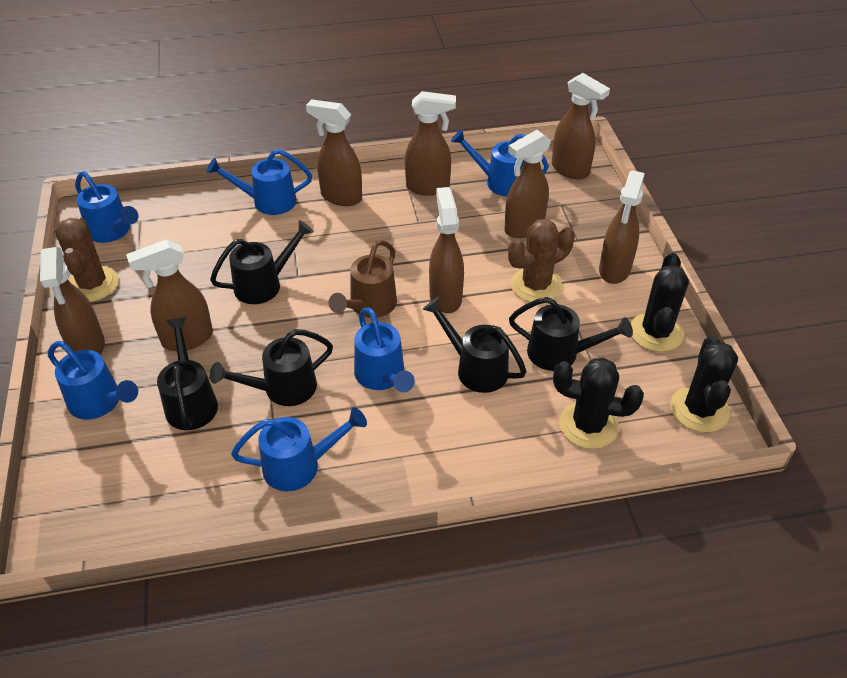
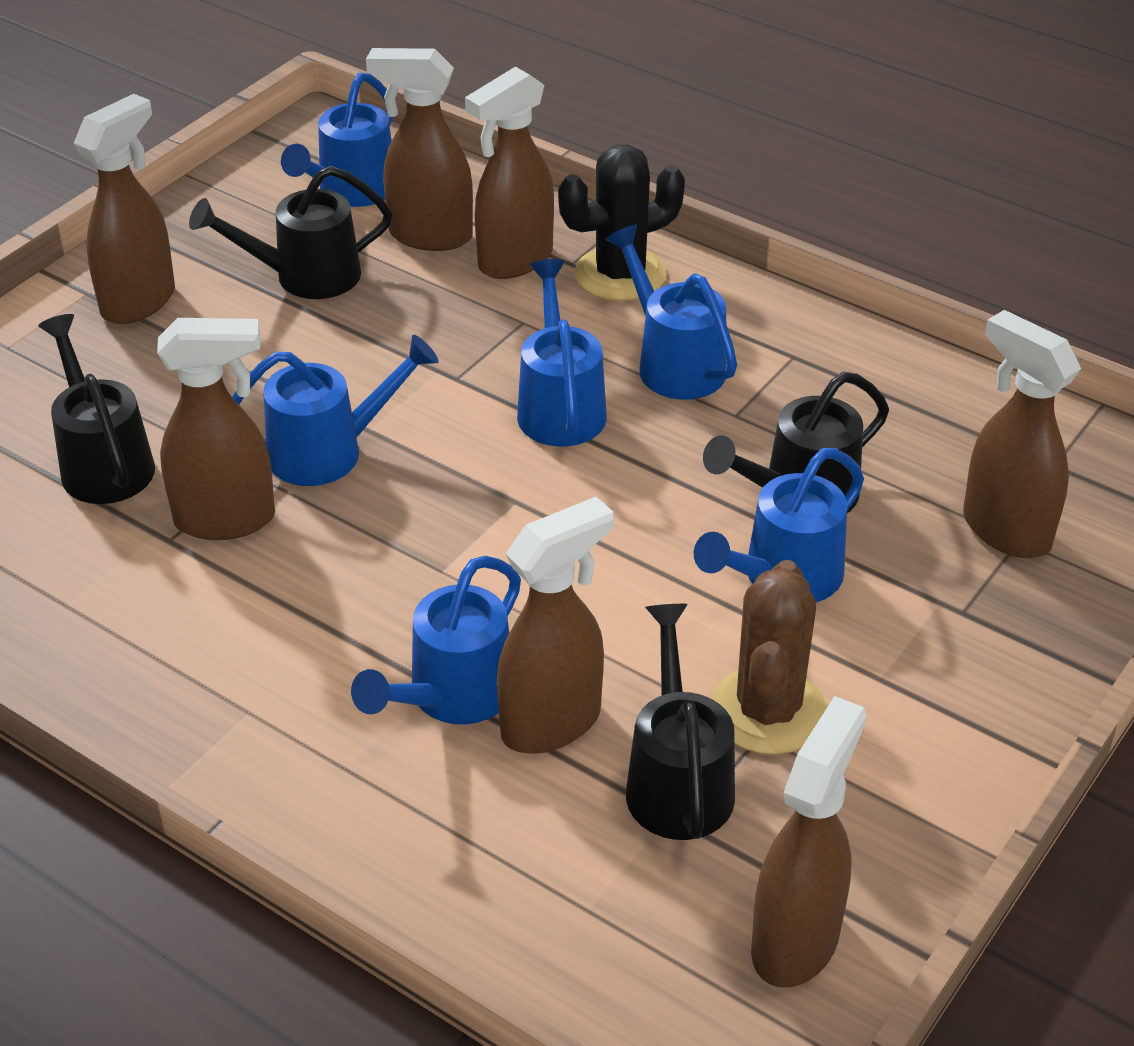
black cactus: [553,358,644,449] [630,253,689,352] [670,335,738,432] = 3 -> [558,144,685,301] = 1
black watering can: [157,317,218,430] [210,220,314,304] [210,329,333,406] [423,297,527,393] [509,297,633,371] = 5 -> [38,314,155,504] [189,166,392,299] [626,604,735,840] [703,372,889,513] = 4
brown cactus: [55,217,119,302] [508,219,575,302] = 2 -> [711,560,827,755] = 1
brown spray bottle: [40,247,105,355] [126,239,213,351] [306,99,362,206] [405,91,456,196] [429,187,464,313] [504,130,552,238] [552,73,610,179] [599,170,644,284] = 8 -> [74,94,175,324] [157,318,275,540] [366,48,473,251] [465,67,554,279] [497,497,614,754] [751,696,866,988] [963,310,1081,558] = 7
brown watering can: [329,240,397,318] = 1 -> none = 0

